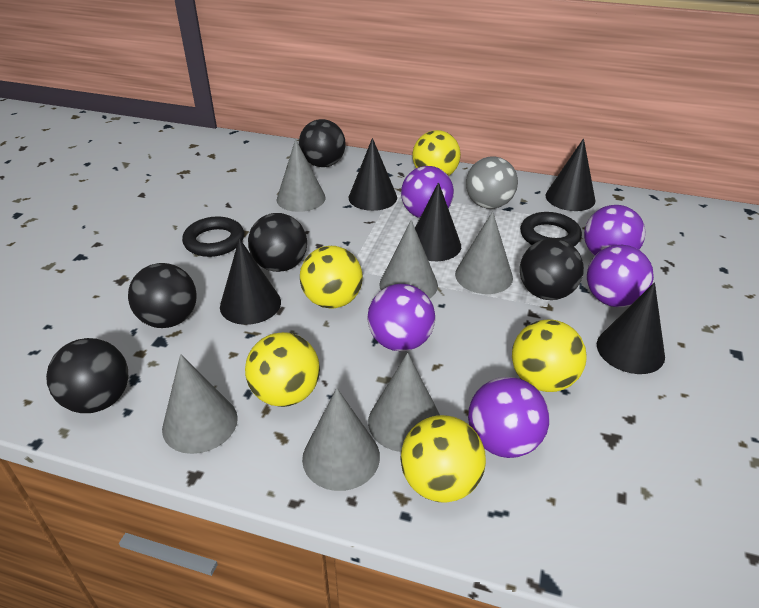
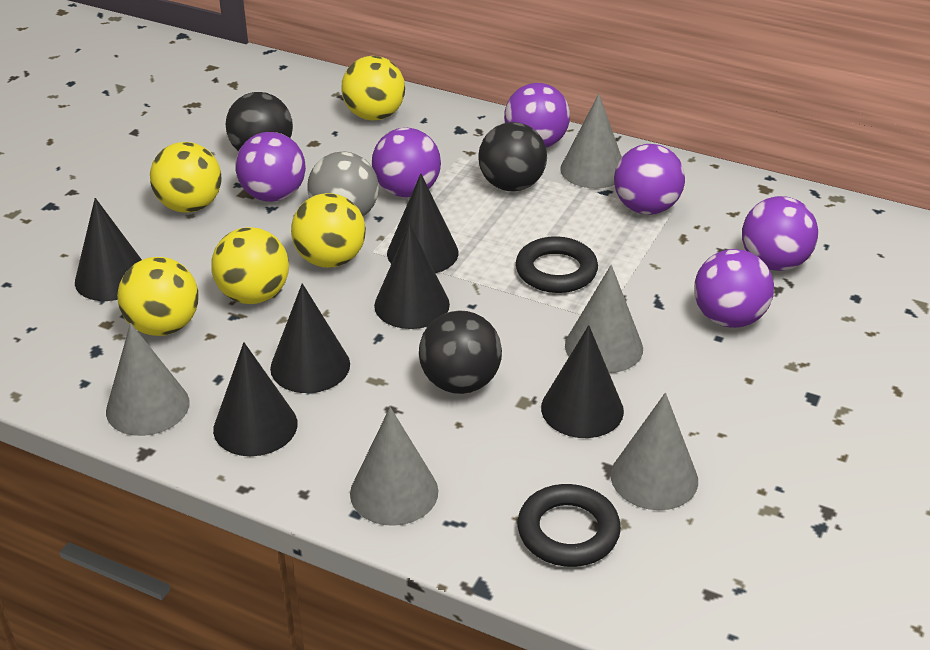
black ball: [46,338,128,413] [128,263,197,328] [248,213,307,272] [299,119,346,167] [520,238,584,300] = 5 -> [226,92,293,152] [419,311,502,394] [478,122,547,191] = 3
black cone: [220,238,281,325] [349,138,397,211] [415,182,461,261] [545,138,595,211] [597,282,665,374] = 5 -> [75,198,142,301] [213,342,298,456] [270,283,350,393] [374,224,450,329] [387,174,459,273] [541,325,624,438] = 6
grey cone: [162,354,238,454] [277,139,326,212] [302,388,380,491] [368,353,440,452] [379,220,438,299] [455,211,513,294] = 6 -> [106,323,190,436] [350,407,438,526] [560,94,622,188] [565,265,643,373] [611,393,698,510] = 5
purple ball: [367,284,435,351] [401,166,454,218] [468,377,549,458] [584,205,645,256] [587,245,654,307] = 5 -> [235,132,306,202] [372,128,441,197] [504,83,570,148] [614,144,685,215] [694,249,774,328] [742,196,818,271] = 6

